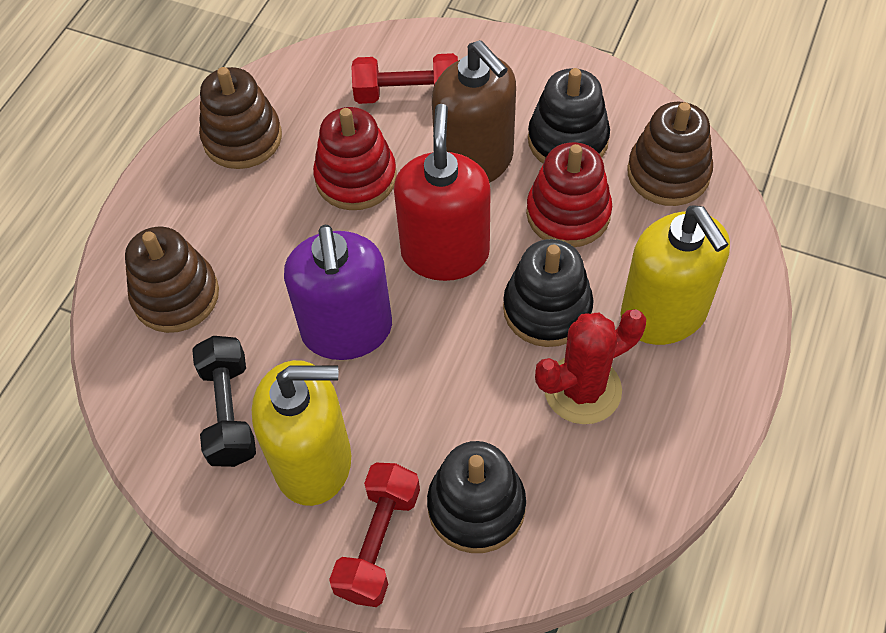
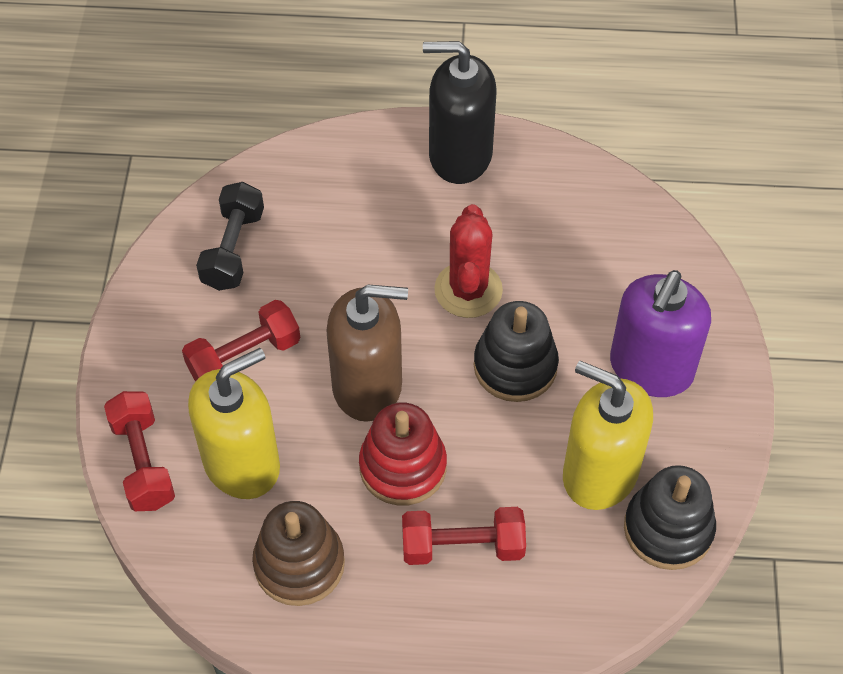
black soap dispenser: none = 0 -> [423,41,496,184] = 1
black stacking toy: [427,441,526,553] [503,239,594,347] [528,68,610,164] = 3 -> [474,301,559,402] [624,465,716,570] = 2
brown stacking toy: [125,227,219,333] [199,67,282,169] [627,101,713,206] = 3 -> [252,501,345,606] = 1
red dumbbell: [329,463,420,607] [352,53,458,104] = 2 -> [104,391,175,511] [182,300,300,382] [402,507,526,565] = 3
red soap dispenser: [394,104,491,281] = 1 -> none = 0
red stacking toy: [313,107,397,210] [526,142,612,247] = 2 -> [359,403,447,505] = 1

